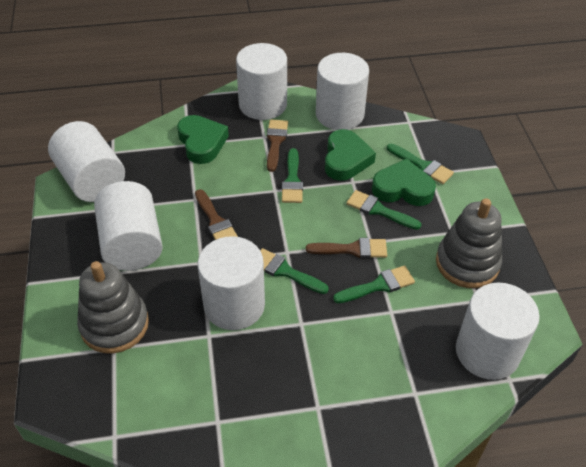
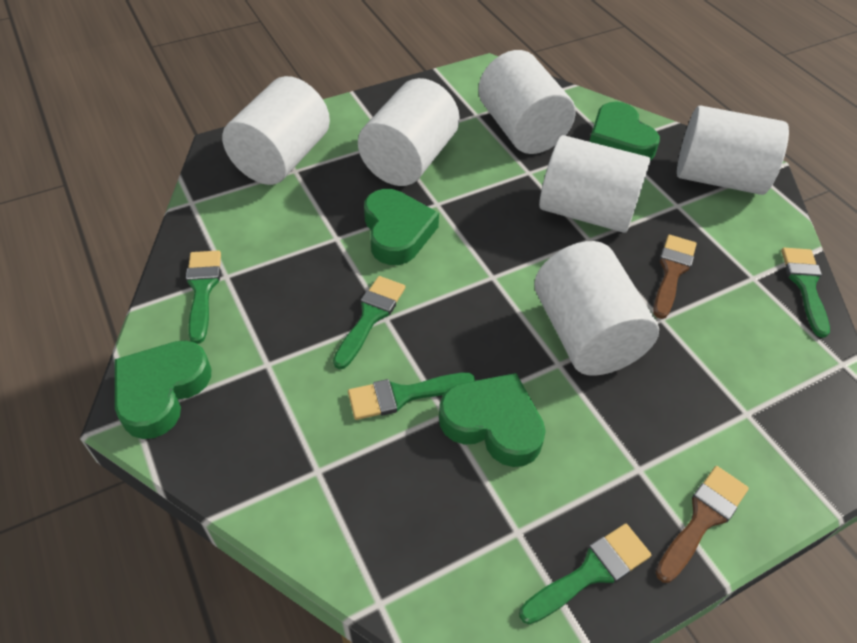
brown brush: [195,189,238,240] [267,119,288,172] [306,238,387,258] = 3 -> [653,235,696,319] [655,466,749,583] = 2
green heart: [177,115,229,164] [325,129,376,181] [372,159,436,206] = 3 -> [115,340,211,439] [364,189,439,265] [439,373,546,467] [589,102,660,161] = 4
grey stacking toy: [77,261,149,354] [436,198,502,288] = 2 -> none = 0

